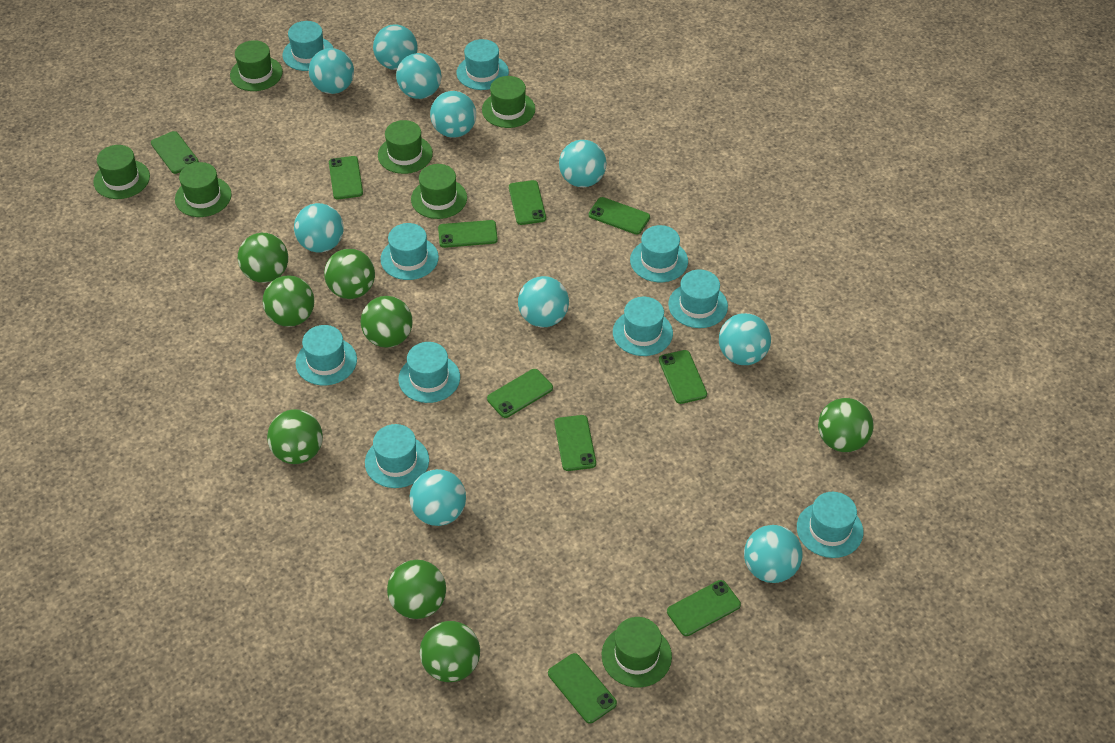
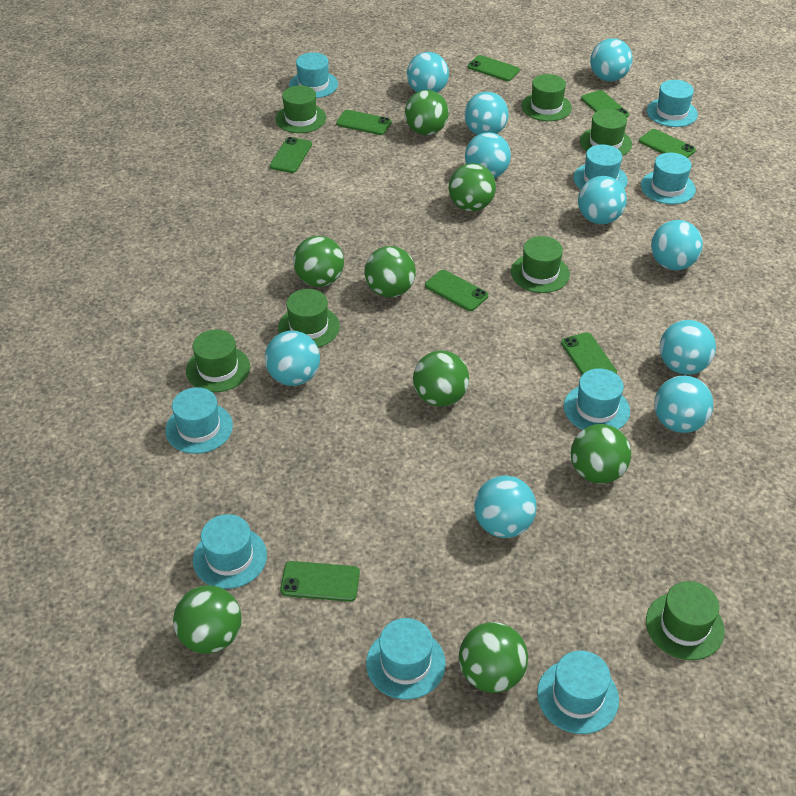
green phone: [151,131,199,174] [329,156,363,199] [438,220,498,248] [487,369,553,418] [509,180,546,225] [548,653,617,724] [555,415,596,471] [589,197,650,235] [659,350,707,404] [667,580,741,636] = 10 -> [270,137,312,173] [280,561,360,602] [336,110,392,135] [425,270,488,311] [468,55,520,81] [561,332,617,375] [581,90,629,118] [639,129,696,158] = 8
turquoise hat: [283,21,334,71] [296,325,357,385] [365,424,429,488] [380,223,439,280] [398,342,460,403] [457,39,509,90] [613,297,673,356] [630,225,688,282] [668,269,728,328] [797,492,863,558] = 10 -> [165,387,233,454] [193,514,267,589] [289,52,338,98] [366,618,446,700] [537,650,619,734] [564,368,630,430] [573,145,628,189] [641,152,696,204] [647,80,698,127] = 9

